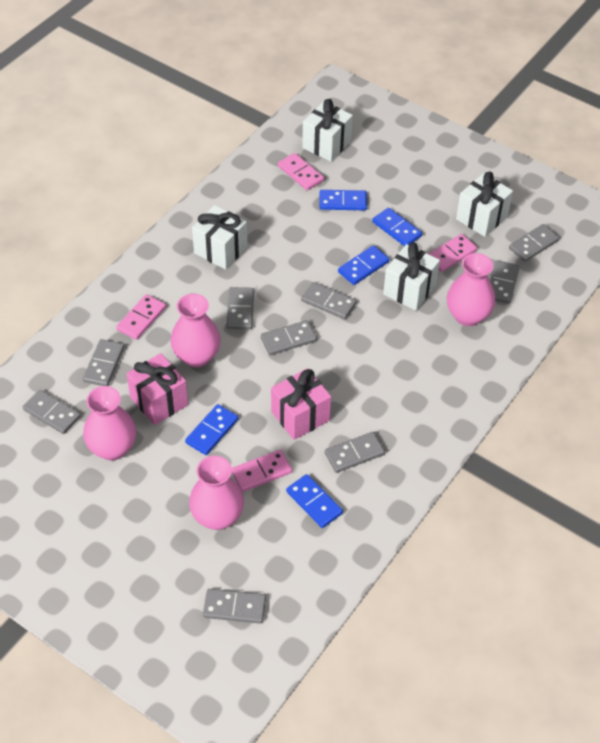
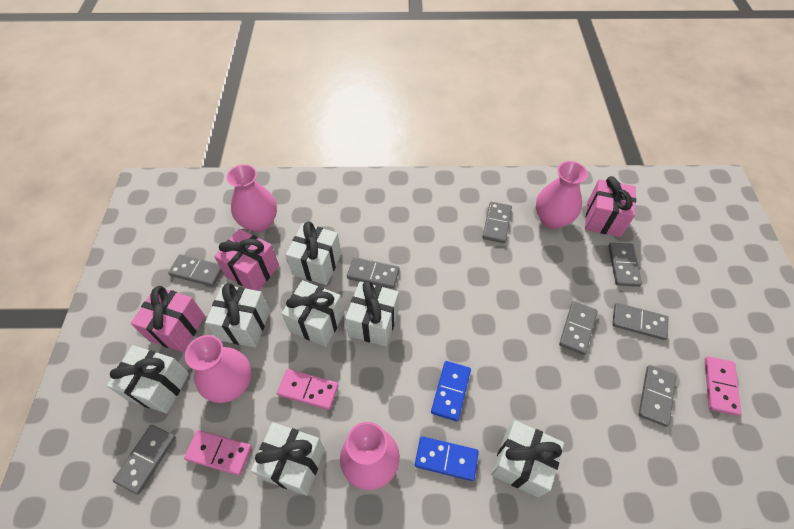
blue domino: [185,404,238,455] [286,474,343,528] [319,190,367,210] [338,245,389,285] [372,208,422,246] = 5 -> [415,436,479,481] [431,361,471,421] = 2
grey domino: [23,390,81,434] [83,339,124,386] [203,589,266,624] [227,287,254,329] [261,320,317,355] [301,282,356,319] [325,432,385,473] [490,260,520,304] [509,224,559,262] = 9 -> [113,425,176,494] [168,254,222,287] [347,257,400,289] [482,202,512,243] [559,301,598,355] [608,243,642,287] [612,303,669,340] [638,365,676,427] = 8
pink domino: [116,294,166,340] [232,450,292,492] [278,153,324,190] [429,234,477,272] = 4 -> [184,430,252,476] [277,369,339,410] [705,356,741,416] = 3
pink gift: [126,353,188,425] [271,368,331,440] = 2 -> [131,286,205,352] [214,229,279,291] [585,176,636,237] = 3
white gift: [192,205,247,270] [302,99,353,162] [383,243,440,311] [456,172,513,237] = 4 -> [107,345,189,413] [205,283,270,348] [251,422,325,496] [282,280,344,347] [286,221,341,285] [345,281,399,347] [491,420,564,498] = 7

